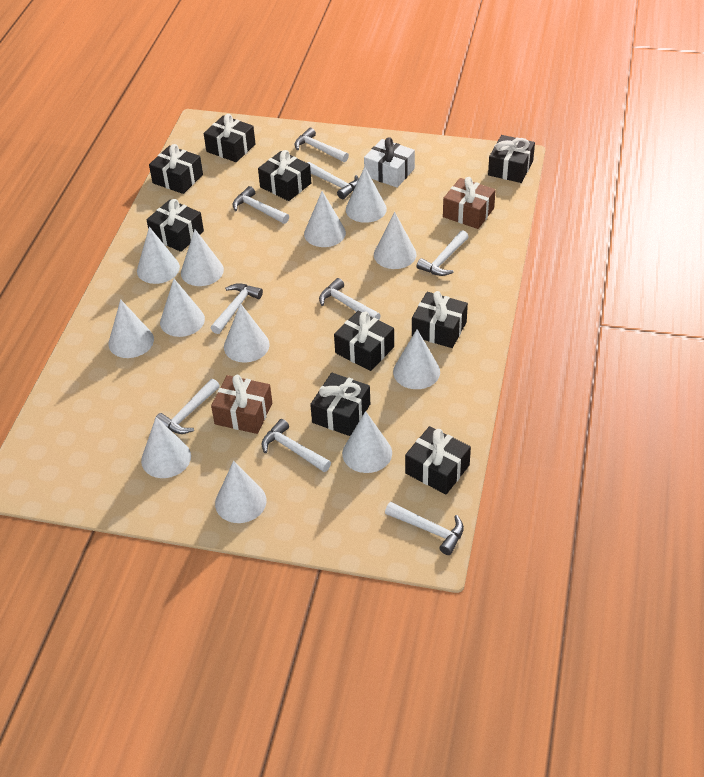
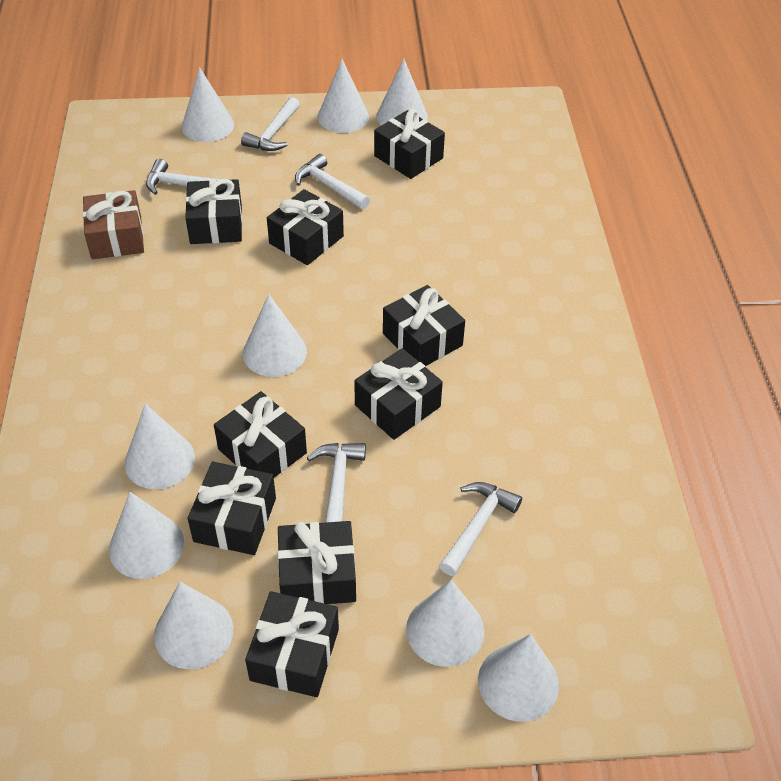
brown gift: [211,375,272,434] [443,177,496,229] = 2 -> [83,190,144,259] = 1
white cone: [108,299,154,358] [137,227,180,284] [141,417,191,478] [160,279,205,337] [181,229,224,286] [215,461,267,523] [224,303,270,363] [304,191,346,247] [342,411,392,473] [346,167,387,223] [374,212,417,269] [393,330,440,389] = 12 -> [109,492,184,579] [125,404,195,489] [154,582,233,669] [181,67,234,142] [243,294,307,377] [318,59,369,133] [377,58,428,126] [406,580,485,667] [478,634,559,722] = 9
white gift: [364,137,415,188] = 1 -> none = 0
white hammer: [156,379,220,434] [211,283,263,334] [233,186,289,224] [262,419,331,472] [294,128,349,162] [308,162,359,199] [319,278,381,320] [385,502,464,555] [417,230,469,276] = 9 -> [146,159,219,195] [241,97,300,151] [295,154,370,209] [307,443,366,523] [439,482,522,576] = 5

